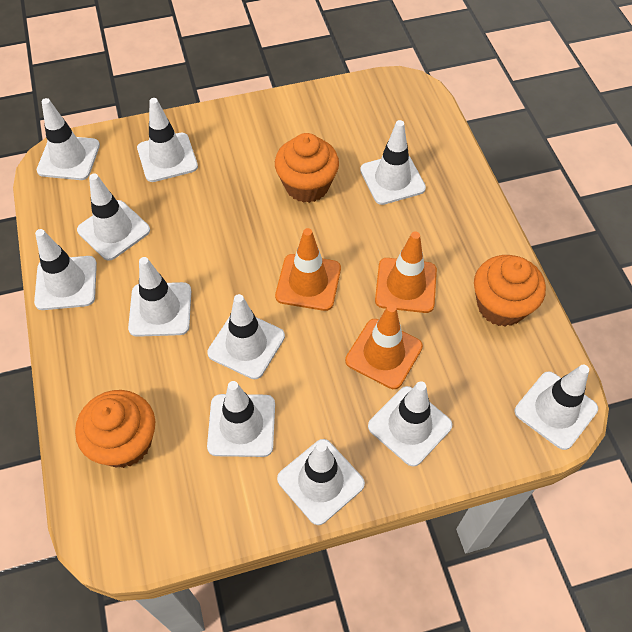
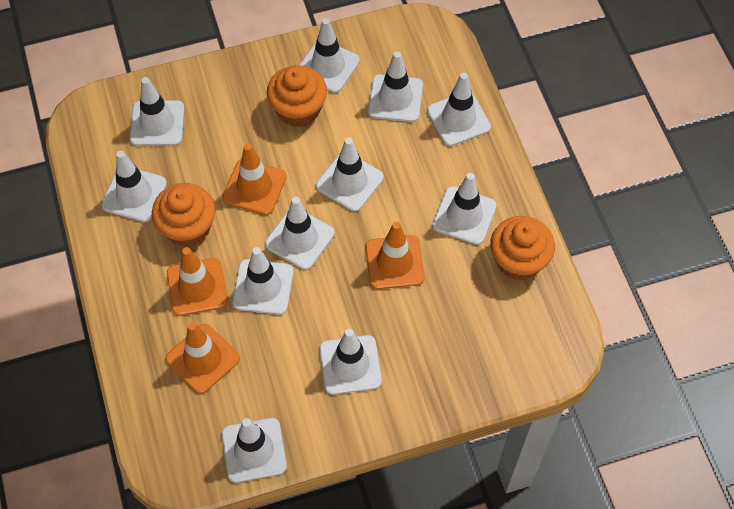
orange traffic cone: [275,228,341,311] [345,304,423,389] [375,231,437,313] = 3 -> [166,322,240,394] [167,247,228,316] [222,143,287,215] [365,222,425,289] = 4

